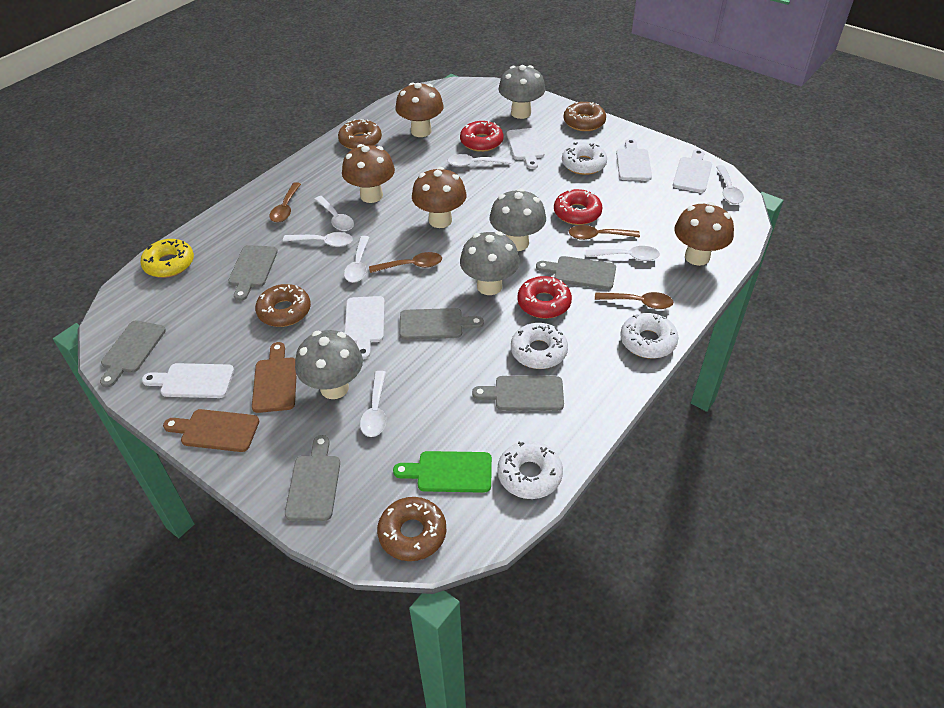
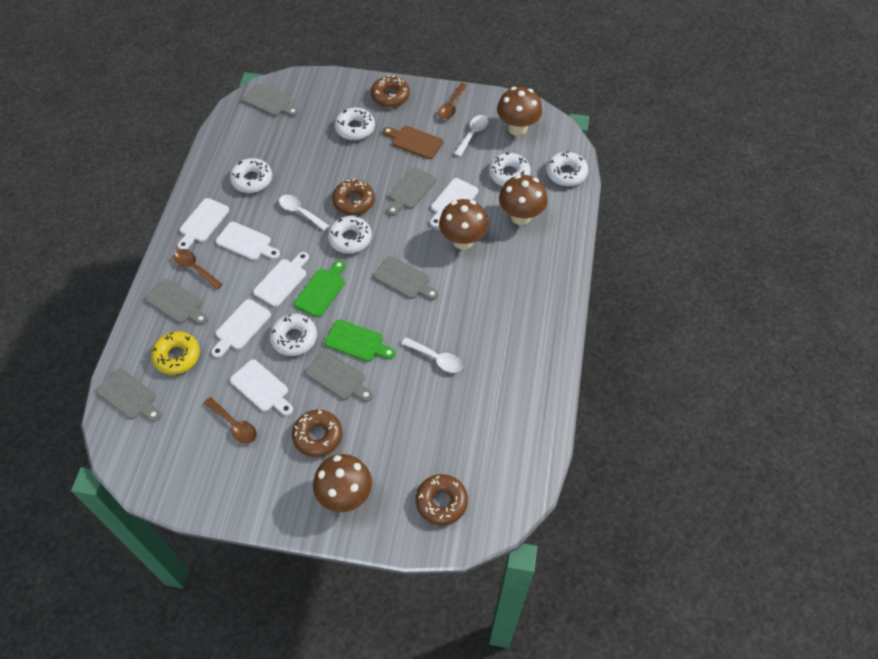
brown cutting board: [163,409,259,452] [252,342,297,413] = 2 -> [383,126,443,159] = 1
brown spoon: [270,182,301,222] [369,252,442,273] [569,225,640,240] [595,292,674,309] = 4 -> [174,249,223,290] [204,397,257,444] [438,83,467,120] = 3
green cutting board: [393,451,492,493] = 1 -> [294,260,345,317] [324,319,396,362] = 2
grey mushroom: [295,330,363,399] [460,231,520,295] [490,188,546,251] [498,65,545,119] = 4 -> none = 0
red donut: [460,121,503,152] [517,276,572,319] [554,189,603,225] = 3 -> none = 0
white cutting board: [142,363,234,398] [344,296,385,360] [507,128,544,169] [616,139,652,181] [673,149,712,193] = 5 -> [178,198,229,250] [211,299,271,358] [216,222,280,260] [230,359,293,416] [253,252,309,307] [430,178,478,228] = 6
white donut: [497,441,563,499] [511,323,568,369] [562,142,607,175] [620,313,678,359] = 4 -> [230,158,272,193] [270,314,317,356] [328,216,372,254] [335,108,375,140] [489,152,531,186] [546,151,588,186] = 6
white spoon: [283,232,353,247] [314,196,354,231] [344,236,369,283] [360,371,386,437] [447,154,512,167] [586,246,660,261] [716,165,744,204] = 7 -> [279,195,329,231] [401,337,463,373] [454,115,488,157] = 3

